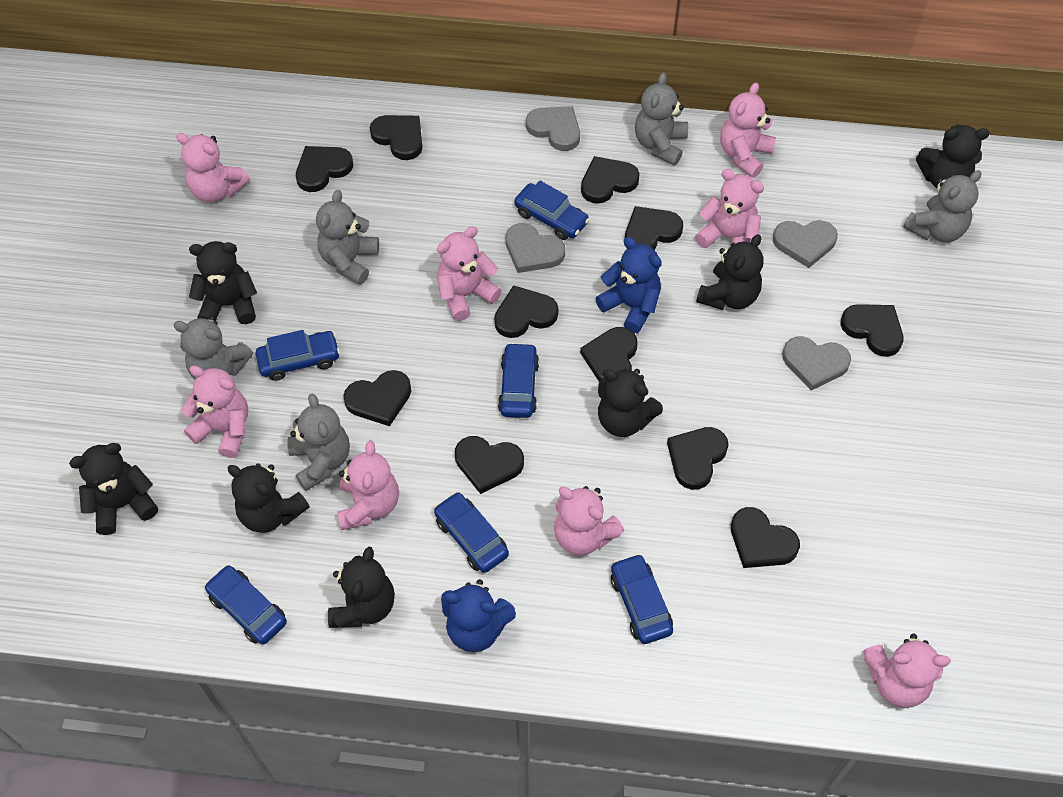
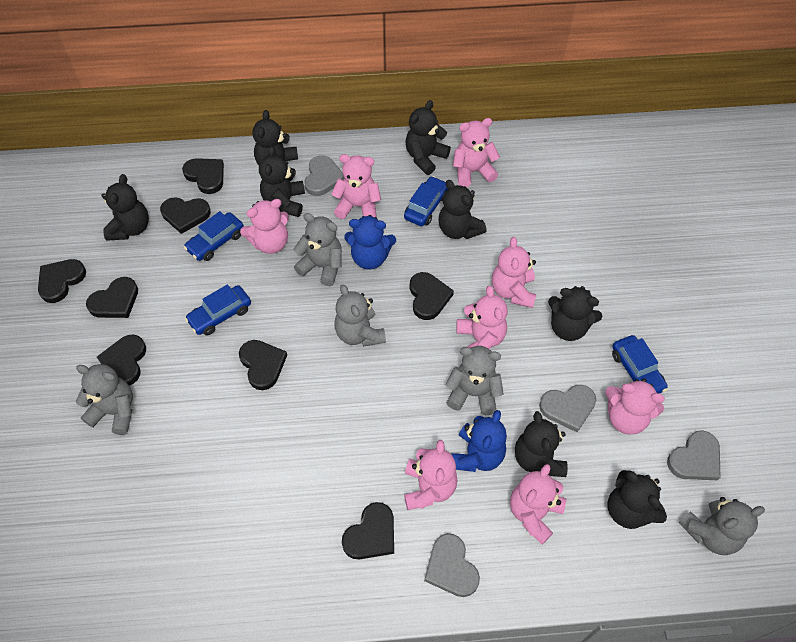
black heart: [296,146,353,192] [343,370,411,426] [370,115,423,160] [455,436,524,494] [494,285,558,338] [580,327,638,382] [581,156,640,204] [625,206,683,250] [667,427,729,490] [731,507,800,568] [840,304,904,357] = 11 -> [38,259,86,303] [86,277,138,318] [97,334,146,386] [160,197,211,234] [182,158,224,194] [239,340,287,390] [342,502,394,560] [410,272,454,320] = 8
black teddy bear: [69,443,158,535] [189,241,257,324] [227,463,310,533] [328,547,395,628] [598,368,663,437] [696,234,763,310] [916,124,990,188] = 7 -> [101,174,149,241] [253,110,298,181] [259,146,305,217] [405,100,451,175] [439,180,487,239] [515,411,568,477] [548,286,602,341] [608,470,667,529] = 8
blue car: [204,565,287,645] [256,330,340,381] [434,492,509,573] [498,342,539,418] [514,181,590,240] [611,553,673,644] = 6 -> [184,211,244,261] [185,284,251,335] [404,176,448,226] [612,335,668,393] = 4

